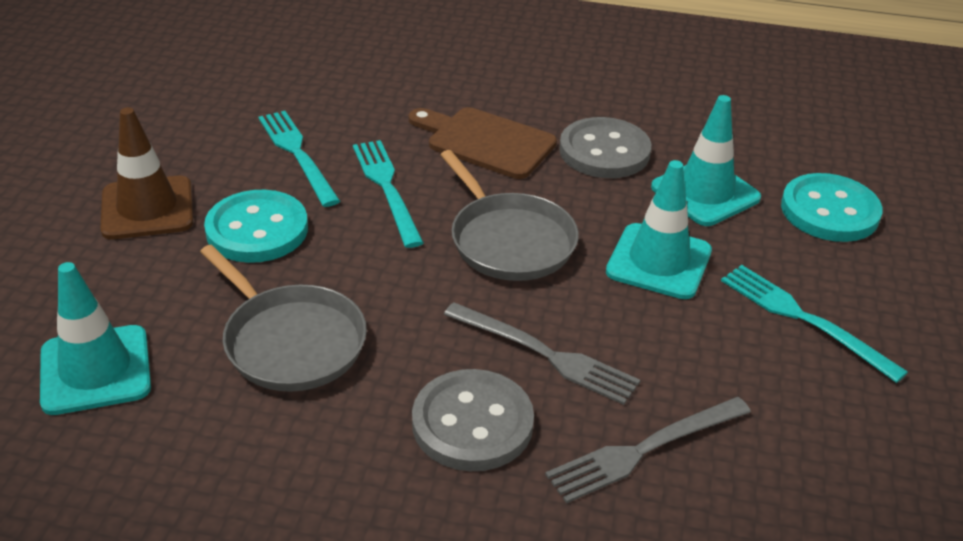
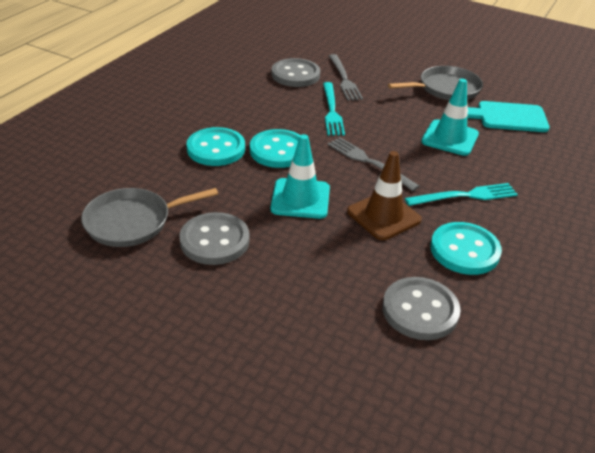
brown cutting board: [409,107,557,179] = 1 -> none = 0
grey button: [412,369,534,471] [559,117,651,178] = 2 -> [179,212,250,265] [271,58,320,87] [382,277,461,340] = 3
turquoise button: [204,190,308,263] [781,173,883,242] = 2 -> [186,127,245,166] [250,129,300,168] [430,222,502,275] = 3
turquoise cutting board: none = 0 -> [467,101,550,132] = 1
turquoise fork: [259,111,340,207] [353,140,424,248] [721,265,908,383] = 3 -> [323,82,345,136] [405,183,518,206] = 2
turquoise traffic cone: [40,262,151,415] [606,160,712,299] [651,95,761,226] = 3 -> [270,134,330,219] [421,79,479,156] = 2

